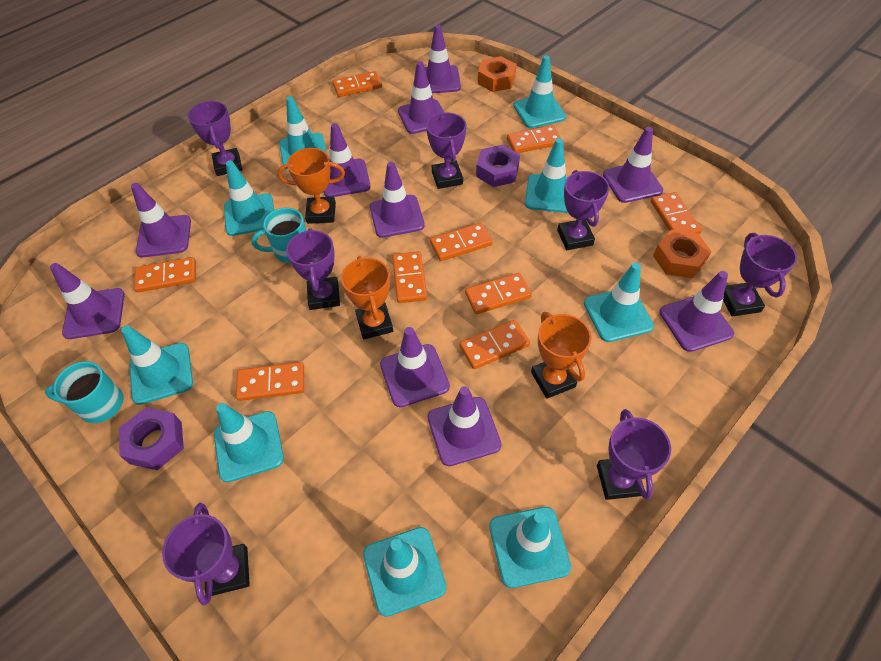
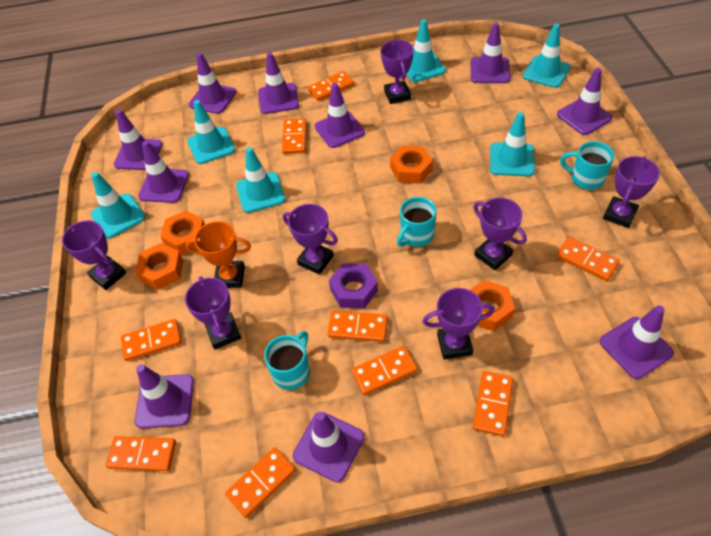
orange nut: [478,56,516,92] [653,230,712,278] = 2 -> [135,243,183,290] [160,211,205,255] [390,146,433,184] [470,280,515,331] = 4
orange trophy: [277,148,345,224] [341,256,393,340] [531,312,591,399] = 3 -> [186,221,251,288] = 1
purple nut: [119,407,184,470] [476,145,520,187] = 2 -> [329,263,378,308] = 1
turquoise mug: [45,361,124,423] [251,208,307,263] = 2 -> [264,331,310,390] [397,197,437,247] [560,141,615,190] = 3
turquoise traffic cone: [121,325,193,405] [214,403,284,483] [224,161,274,236] [279,96,327,169] [363,527,447,617] [489,507,571,588] [513,55,566,128] [525,138,568,213] [584,263,654,342] = 9 -> [91,172,145,238] [187,100,235,164] [236,147,285,213] [407,20,446,82] [490,112,535,177] [523,24,570,88] = 6

